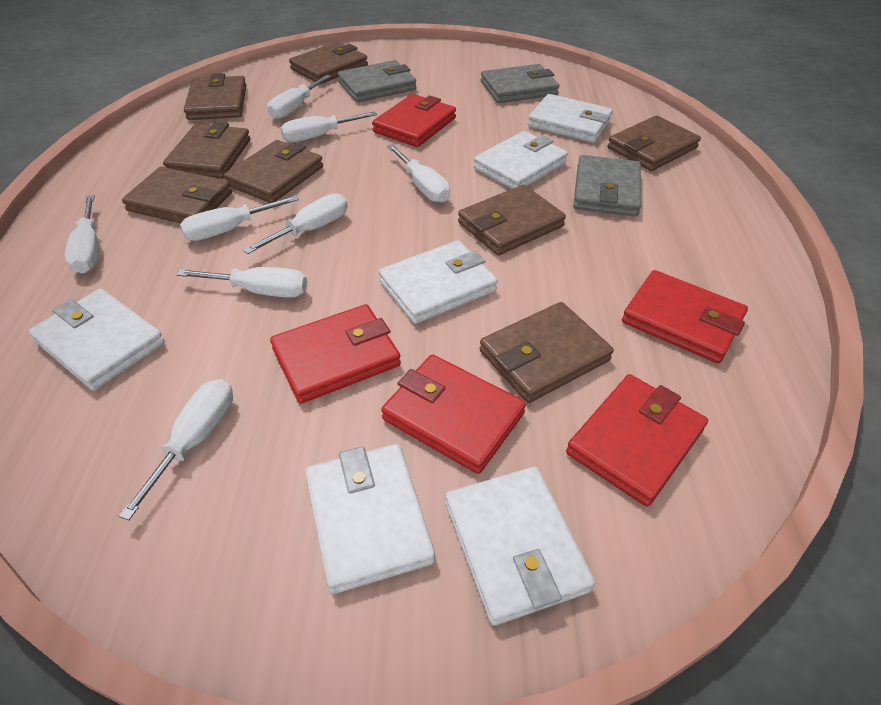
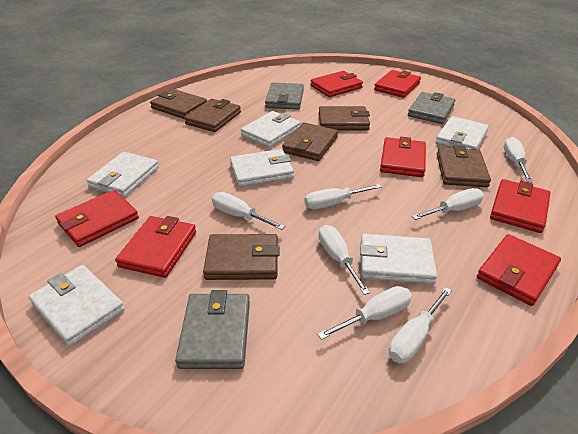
brown wallet: [122,167,232,223] [163,122,250,179] [184,73,247,120] [223,140,323,203] [289,42,368,84] [458,185,566,256] [480,302,614,403] [607,115,701,171] = 8 -> [150,89,207,119] [184,99,241,132] [203,234,279,280] [282,122,338,161] [319,106,370,130] [437,145,491,187] = 6
red wallet: [270,304,401,404] [372,94,456,147] [381,354,526,474] [566,374,708,507] [622,270,748,363] = 5 -> [55,190,139,247] [115,216,196,278] [310,71,363,97] [374,70,421,98] [380,137,426,177] [477,234,561,306] [490,179,551,233] = 7
white screwdriver: [65,195,99,273] [119,379,233,520] [176,267,307,298] [180,195,299,241] [243,193,348,254] [267,74,331,119] [280,111,377,142] [387,144,450,203] = 8 -> [212,192,285,230] [305,184,382,209] [317,286,412,340] [319,225,370,295] [389,287,452,363] [412,188,484,220] [504,137,533,182] = 7

